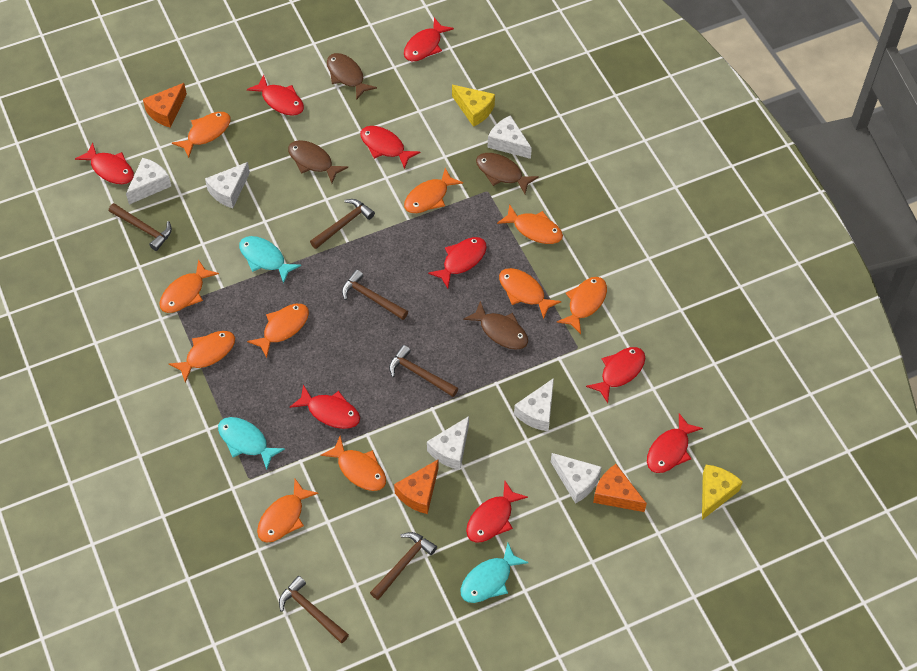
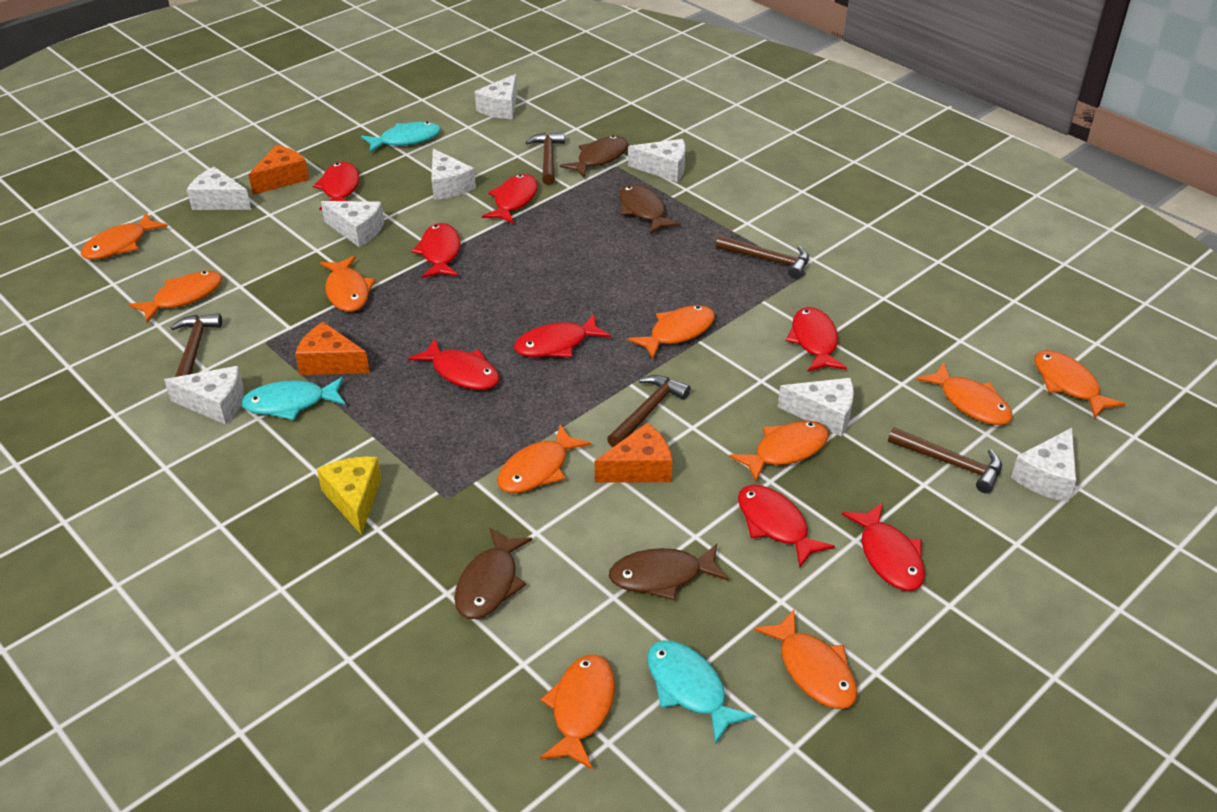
brown hammer: [109,203,172,251] [279,576,349,643] [310,199,375,249] [342,270,408,320] [370,532,437,600] [389,345,459,397] = 6 -> [170,313,222,377] [525,132,565,185] [607,375,690,447] [716,235,809,279] [888,427,1002,493] = 5
red fish: [75,142,134,184] [247,75,304,116] [290,385,360,429] [360,126,420,169] [404,18,454,61] [428,237,487,288] [466,481,528,543] [586,347,645,403] [647,413,703,473] = 9 -> [313,162,359,210] [408,338,499,390] [411,223,461,278] [482,174,538,224] [514,314,611,357] [738,485,835,568] [786,307,847,372] [842,503,925,591] = 8
white cheese: [126,158,171,205] [205,162,250,208] [427,416,469,470] [488,115,532,159] [514,378,554,431] [551,453,602,504] = 6 -> [164,366,244,425] [187,167,251,210] [321,201,384,247] [431,149,476,200] [475,74,517,119] [628,139,685,182] [778,378,854,436] [1011,428,1076,502] = 8
yellow cheese: [452,85,495,127] [702,465,743,520] = 2 -> [317,457,381,535] = 1

